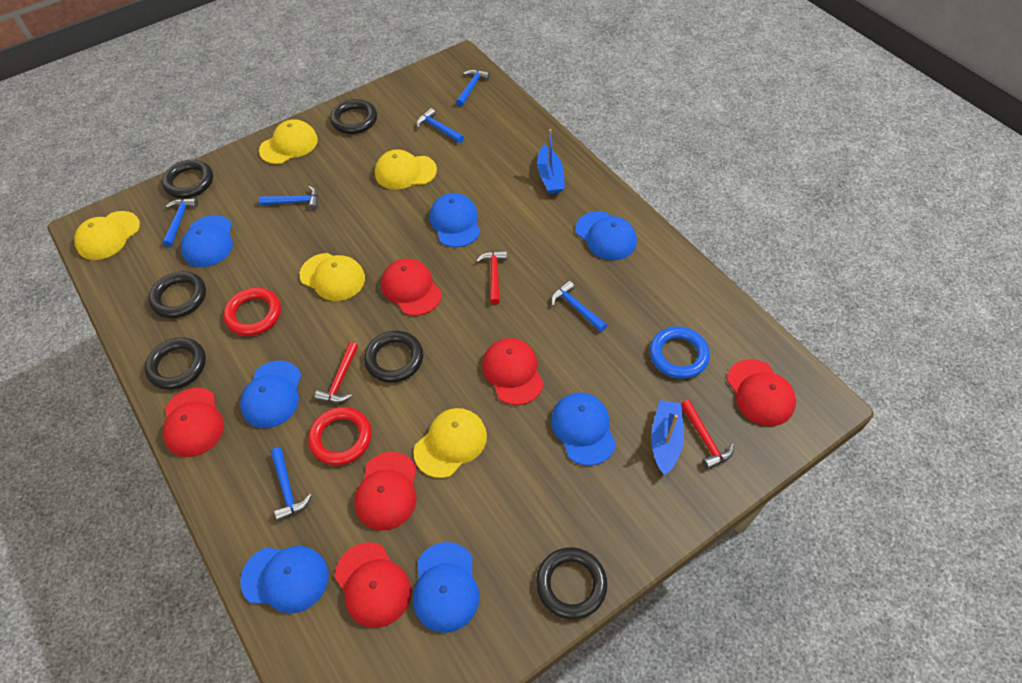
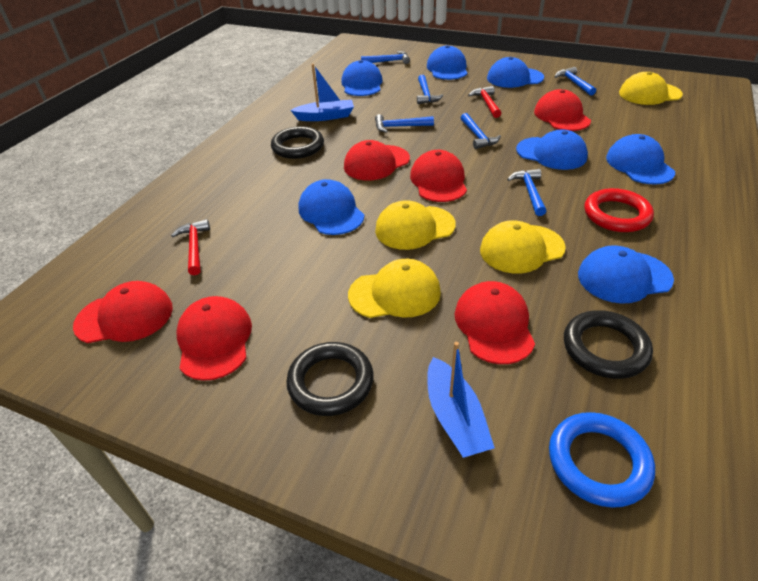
black ring: [145,337,206,390] [148,271,206,318] [162,160,213,198] [330,99,377,134] [364,330,423,383] [536,547,607,620] = 6 -> [271,126,324,159] [286,342,374,416] [564,310,653,379] = 3
red hammer: [315,342,358,403] [476,250,507,305] [681,400,734,469] = 3 -> [171,219,210,275] [468,86,501,118] = 2
red ring: [223,288,281,336] [308,407,372,466] = 2 -> [584,188,654,232] = 1
yellow cap: [74,211,140,260] [259,119,318,164] [300,253,365,301] [375,149,437,190] [414,408,487,478] = 5 -> [348,259,441,318] [375,200,456,250] [480,221,566,273] [619,72,683,105] = 4

